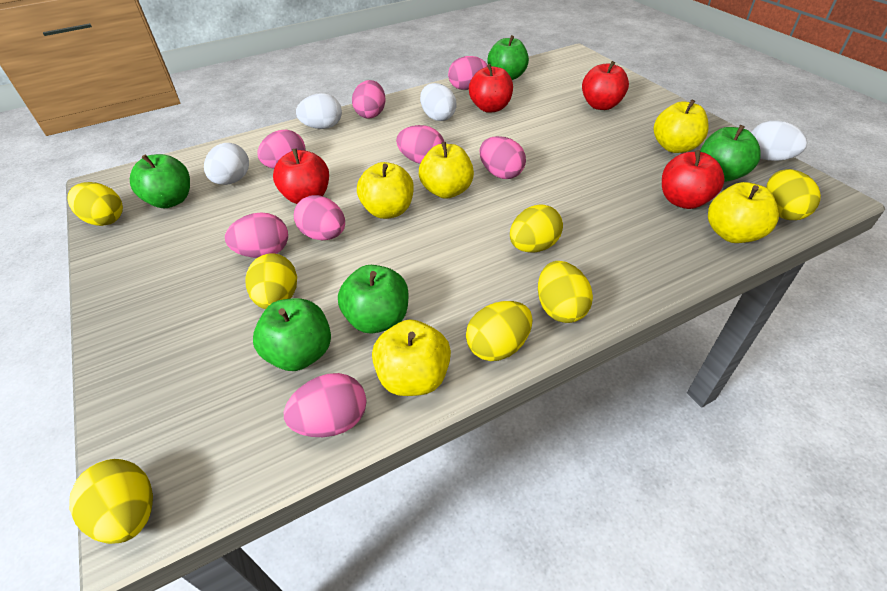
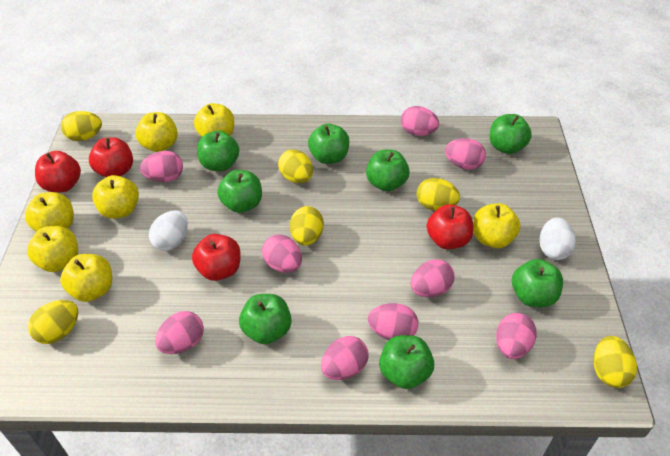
green apple: [130,154,190,208] [253,298,331,371] [338,265,408,333] [487,35,529,80] [700,125,761,182] = 5 -> [197,131,239,171] [217,170,262,213] [239,294,291,344] [308,124,349,164] [366,150,410,191] [379,335,434,389] [490,114,532,154] [512,259,563,307] = 8
pink egg: [225,212,288,258] [257,130,305,169] [284,373,367,437] [294,195,345,240] [352,80,385,119] [396,125,444,164] [448,56,487,90] [480,136,526,179] = 8 -> [140,151,183,182] [155,311,204,354] [262,235,302,273] [321,336,368,380] [368,303,418,340] [401,106,439,136] [411,259,455,298] [445,138,486,170] [496,313,537,359] = 9
white egg: [204,143,249,185] [296,93,342,129] [420,83,457,121] [751,120,807,161] = 4 -> [149,210,188,251] [540,218,576,260] = 2
yellow apple: [357,162,414,219] [372,319,451,396] [419,142,474,199] [654,99,709,153] [708,182,779,243] = 5 -> [25,192,74,232] [27,226,78,272] [60,254,112,302] [92,175,139,219] [135,112,178,152] [194,103,234,137] [473,203,521,248] = 7
yellow egg: [67,182,123,226] [69,459,153,544] [246,253,297,309] [466,301,533,361] [510,204,563,253] [538,261,593,323] [766,169,821,220] = 7 -> [28,300,78,344] [61,111,102,141] [278,149,313,183] [290,206,324,246] [417,178,460,211] [594,336,637,388] = 6

